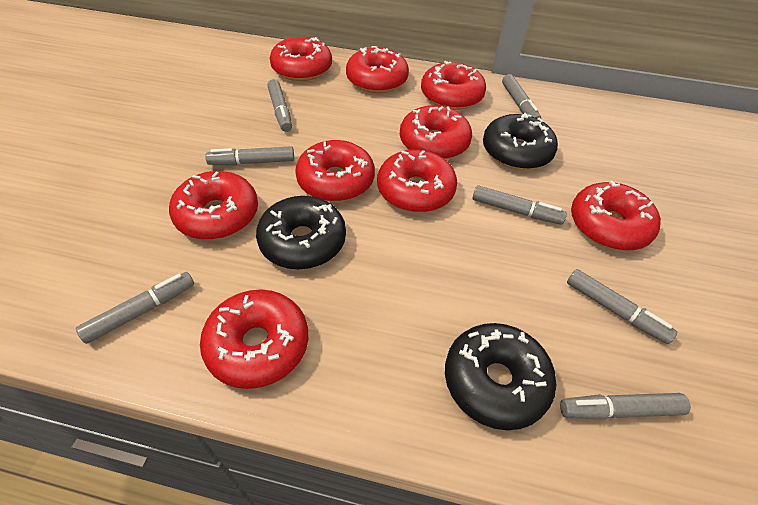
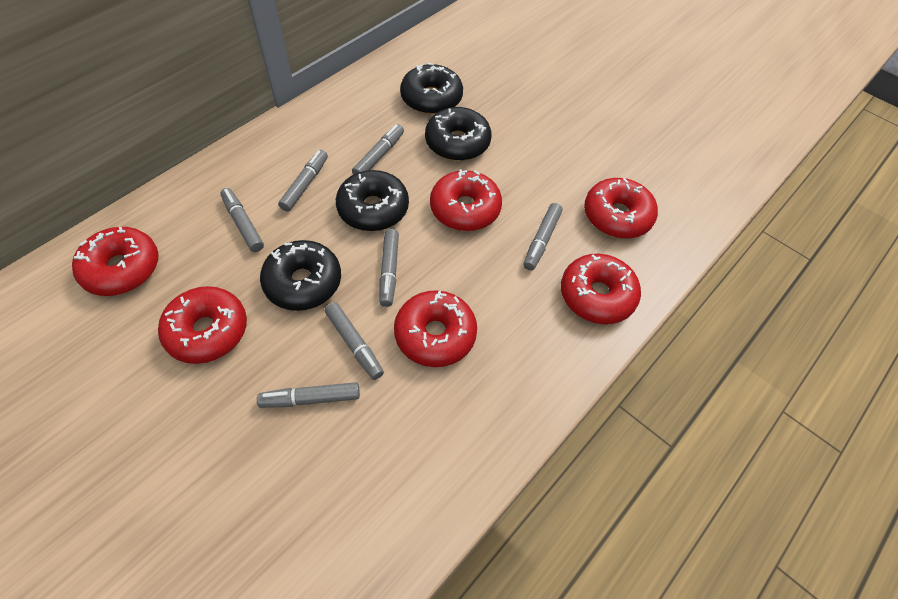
black donut: [256,196,346,270] [445,323,556,430] [483,112,558,170] = 3 -> [260,240,341,311] [336,170,409,231] [400,63,463,114] [425,107,492,161] = 4
red donut: [169,171,258,240] [200,290,308,389] [270,37,332,81] [295,140,375,202] [346,46,409,93] [377,149,457,212] [400,105,472,160] [421,61,486,110] [571,181,661,251] = 9 -> [72,227,159,296] [158,286,247,364] [394,290,477,367] [430,169,502,231] [561,254,641,324] [584,178,658,238] = 6

